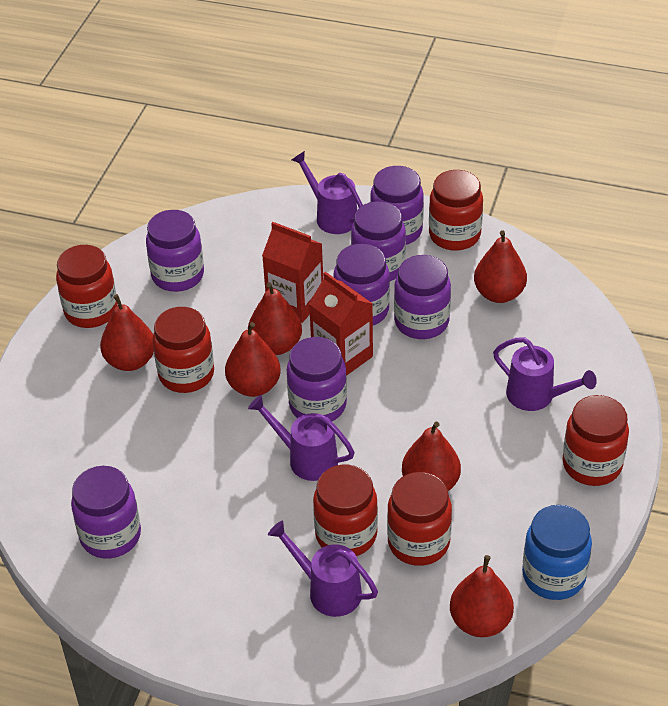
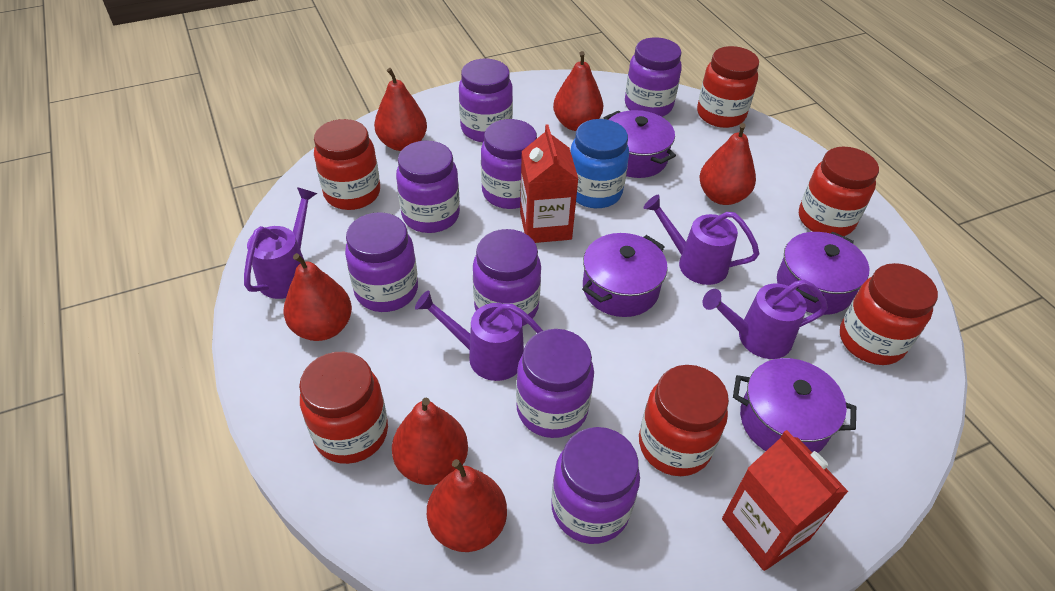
purple jar: [71,466,141,558] [146,210,204,292] [287,337,347,421] [333,244,390,325] [351,201,406,281] [370,166,424,245] [394,255,451,339] = 7 -> [345,212,418,312] [396,141,460,233] [459,59,513,142] [473,229,541,326] [481,119,537,209] [516,329,594,438] [551,427,640,544] [625,37,682,117] = 8
purple pot: none = 0 -> [582,233,668,317] [604,110,676,178] [733,358,856,453] [777,232,869,315] = 4

